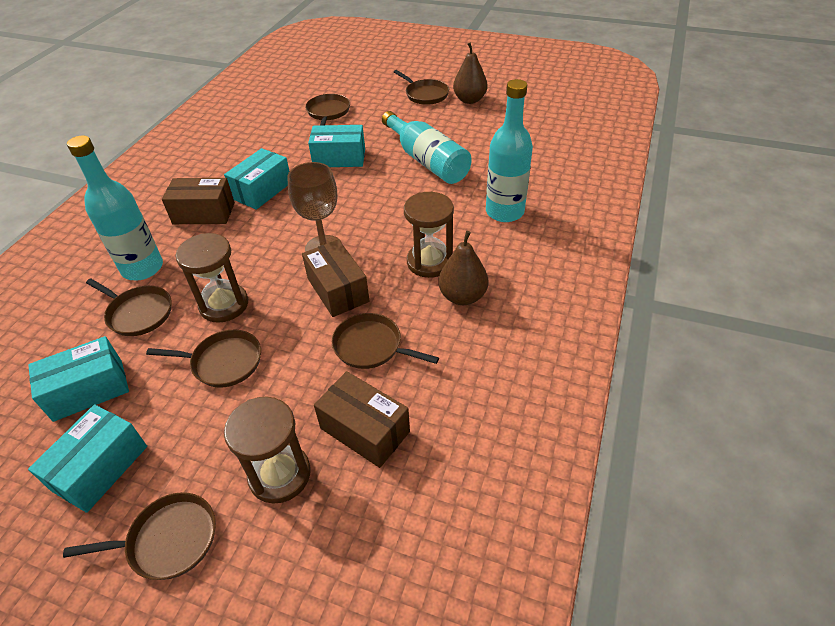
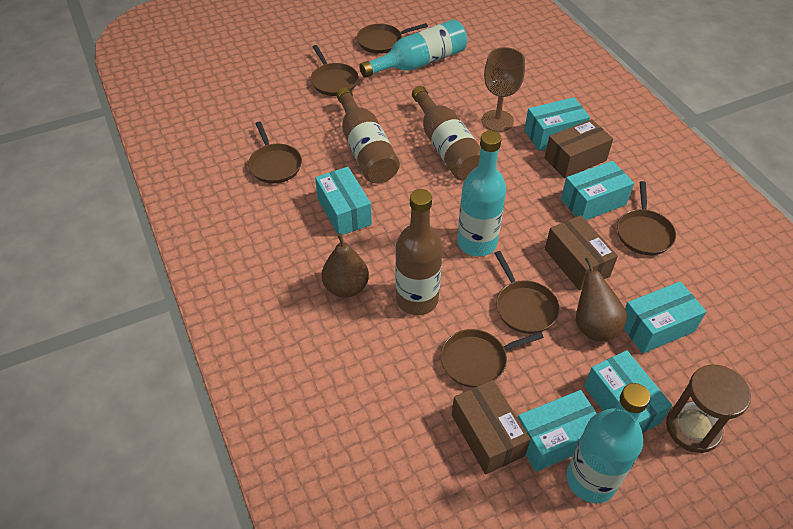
brown bottle: none = 0 -> [336,87,400,183] [395,189,443,315] [412,86,481,180] = 3
brown hourglass: [176,233,248,323] [224,397,311,504] [404,192,454,278] = 3 -> [666,364,751,453] = 1
turquoise box: [28,336,129,422] [28,404,147,513] [224,148,290,210] [308,125,365,167] = 4 -> [315,167,372,235] [518,390,597,472] [524,97,590,151] [561,161,634,220] [584,350,672,433] [623,281,707,353] = 6

